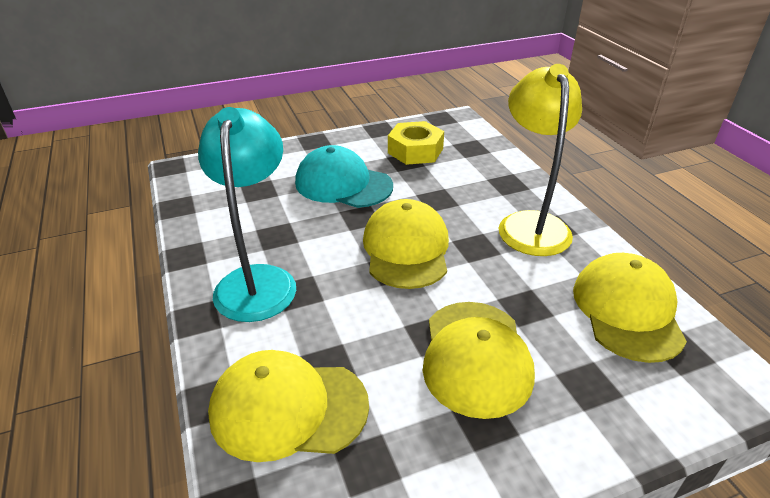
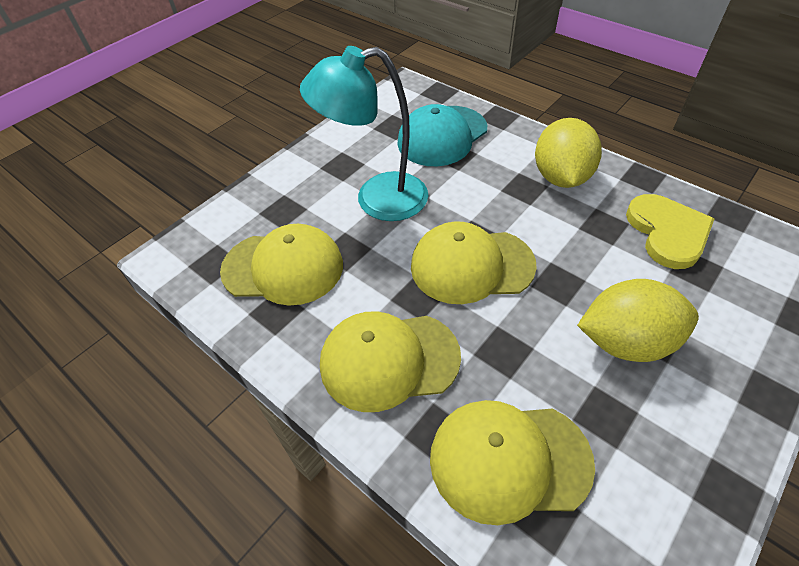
yellow heart: none = 0 -> [626,194,714,269] = 1
yellow lamp: [499,64,582,256] = 1 -> none = 0
yellow lemon: none = 0 -> [535,118,602,188] [577,279,699,362] = 2
yellow nut: [388,121,444,165] = 1 -> none = 0

